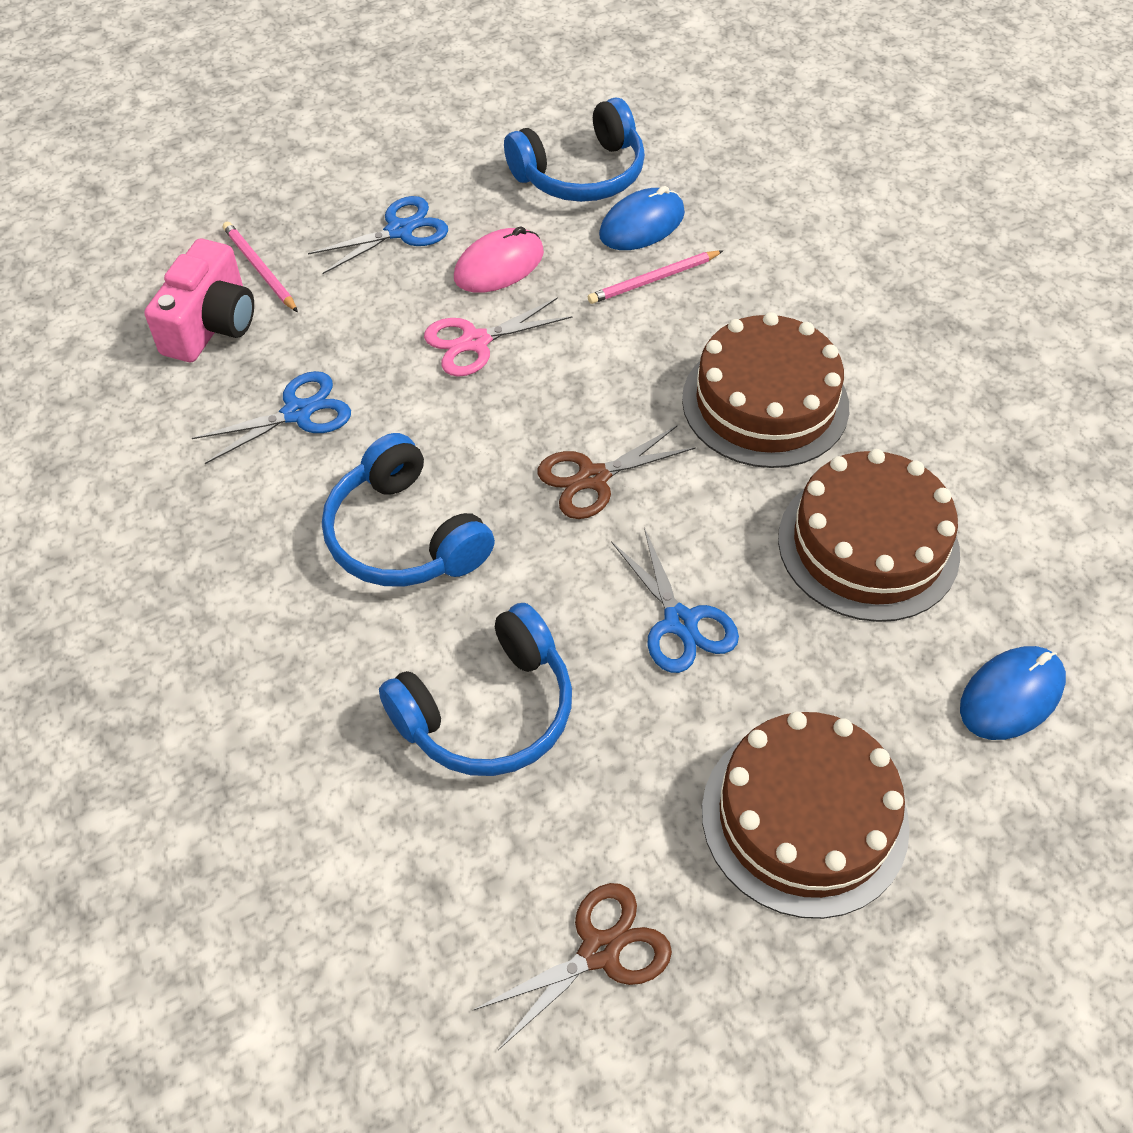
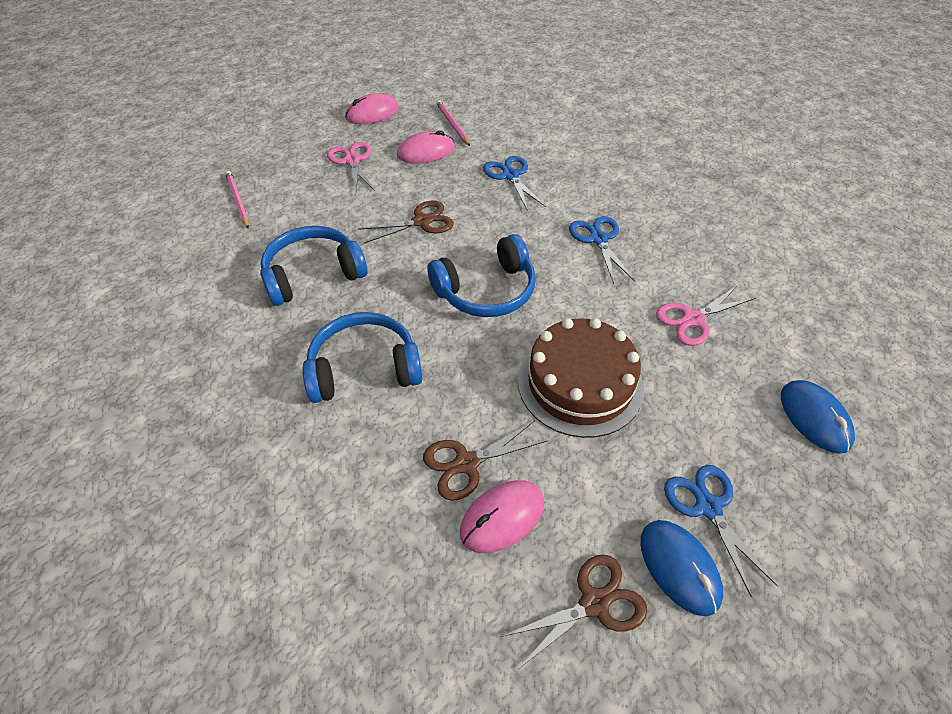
brown cake: [682,312,849,468] [702,712,910,919] [778,449,960,622] = 3 -> [518,318,644,438] = 1
brown scissors: [473,883,672,1050] [538,425,696,519] = 2 -> [358,200,454,243] [423,420,549,501] [501,555,648,668] = 3
pink camera: [145,239,254,362] = 1 -> none = 0
pink mouse: [454,227,544,293] = 1 -> [345,93,399,124] [397,130,455,164] [460,480,544,553] = 3
pink scissors: [424,297,572,377] = 1 -> [327,142,375,193] [656,285,755,346] = 2

